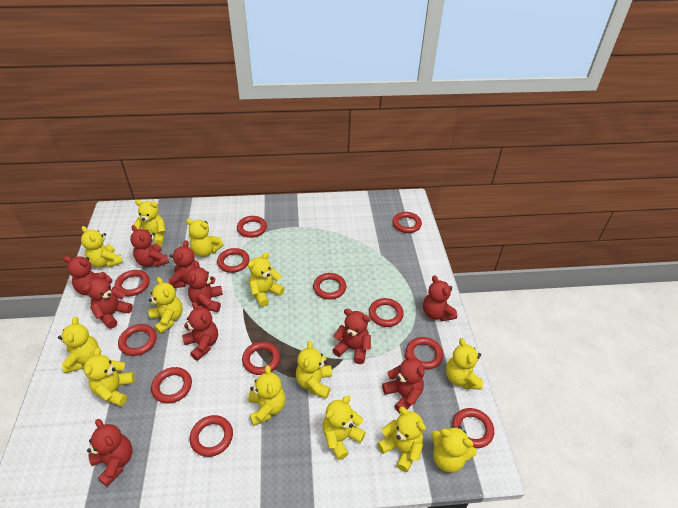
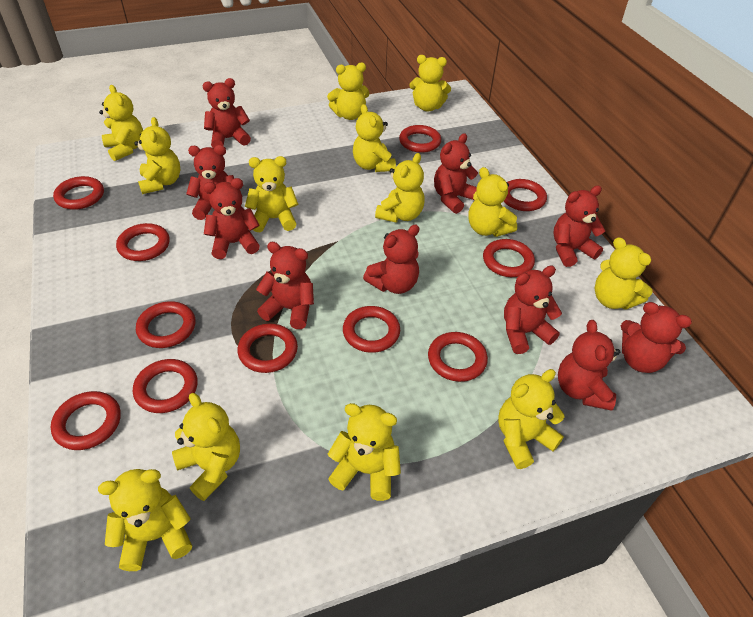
red ring: [114,270,150,296] [118,324,157,356] [151,367,192,403] [190,415,233,457] [217,248,250,273] [237,216,267,238] [242,342,280,375] [313,273,346,300] [369,298,404,327] [392,212,422,233] [406,337,443,370] [452,408,494,448] = 12 -> [51,391,121,450] [53,176,104,210] [116,223,170,261] [133,359,198,413] [136,301,195,348] [237,324,298,373] [343,306,400,353] [399,125,441,153] [428,332,488,382] [483,239,535,277] [504,179,547,211] = 11

